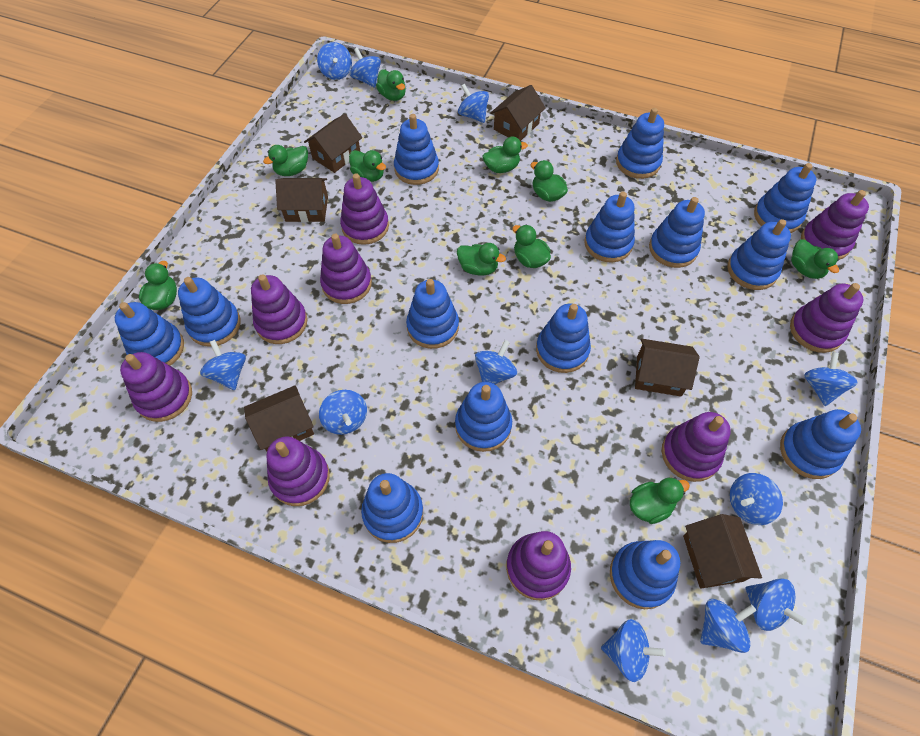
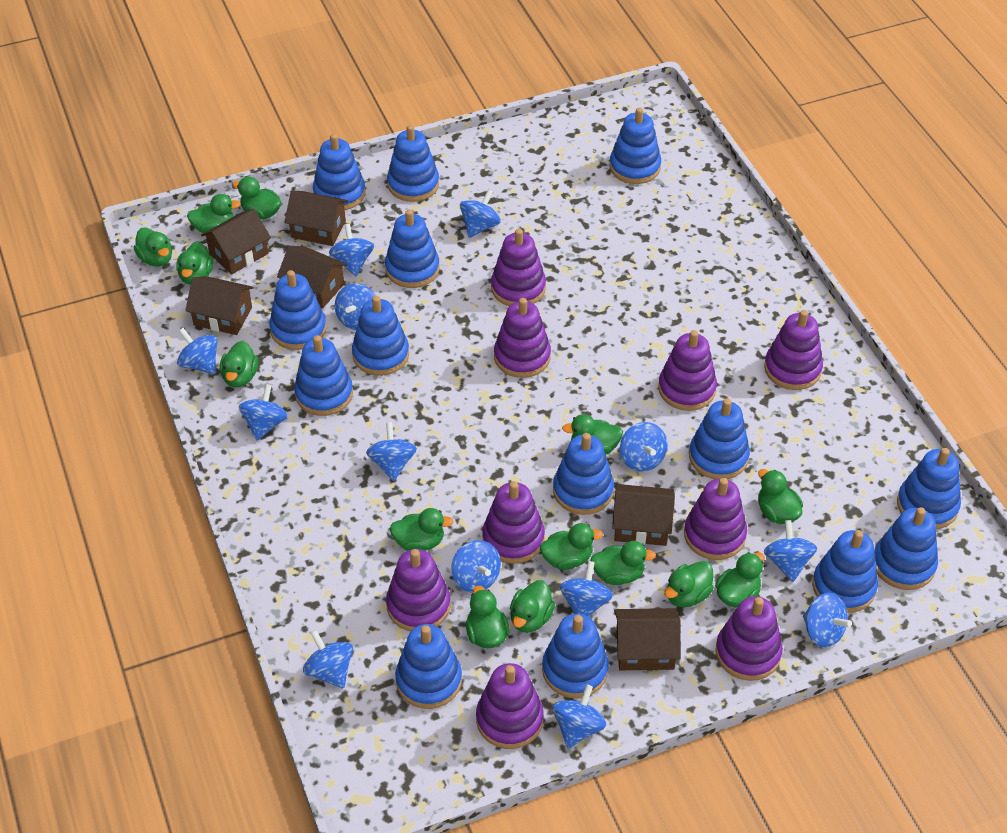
blue spinning top: [200,340,246,390] [317,42,352,80] [319,390,367,435] [350,48,381,88] [458,84,489,123] [475,340,517,384] [601,619,666,682] [700,599,756,653] [730,473,783,525] [746,578,807,631] [804,352,858,406] = 11 -> [177,328,218,374] [239,384,288,441] [303,630,353,689] [329,224,374,276] [335,283,376,330] [366,422,417,481] [451,540,501,593] [460,189,501,238] [552,685,606,748] [560,561,613,617] [620,422,668,472] [764,520,817,582] [803,592,852,647] = 13
green duck: [139,261,177,310] [263,145,308,176] [349,150,386,182] [376,70,406,101] [457,243,506,276] [483,137,528,173] [512,225,551,268] [530,160,568,202] [630,478,690,524] [791,239,839,279] = 10 -> [133,227,172,267] [176,242,213,285] [187,194,241,233] [220,341,258,387] [232,177,281,219] [389,508,454,551] [466,586,510,648] [510,580,555,633] [540,523,603,570] [562,414,623,454] [590,541,656,585] [664,561,714,607] [715,552,765,608] [758,469,803,524] = 14

